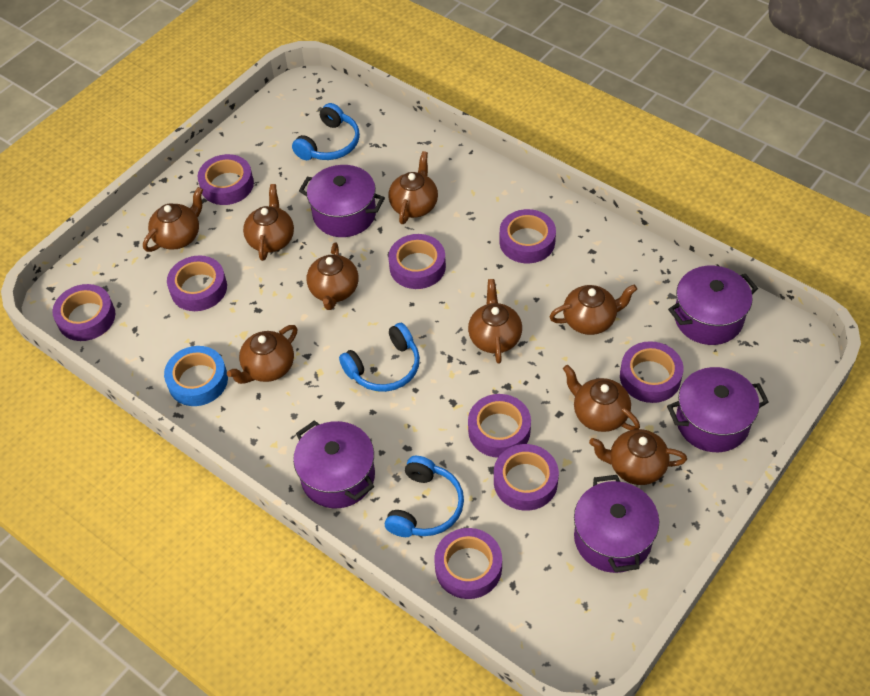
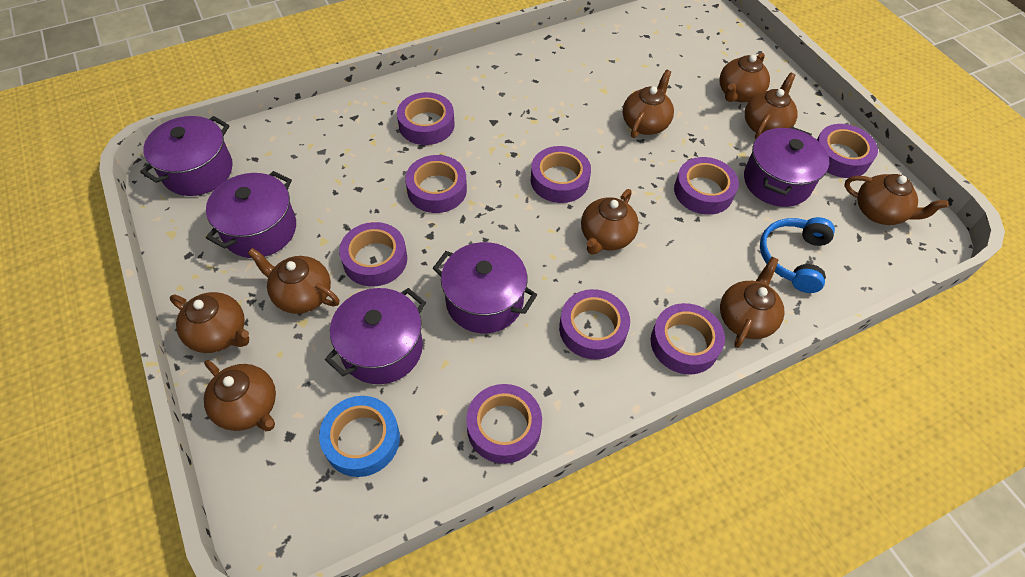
blue headphones: [292,103,360,160] [339,323,420,392] [385,456,464,537] = 3 -> [760,217,835,293] = 1

